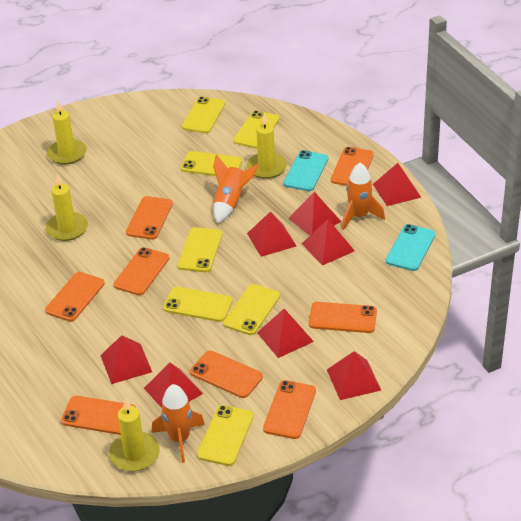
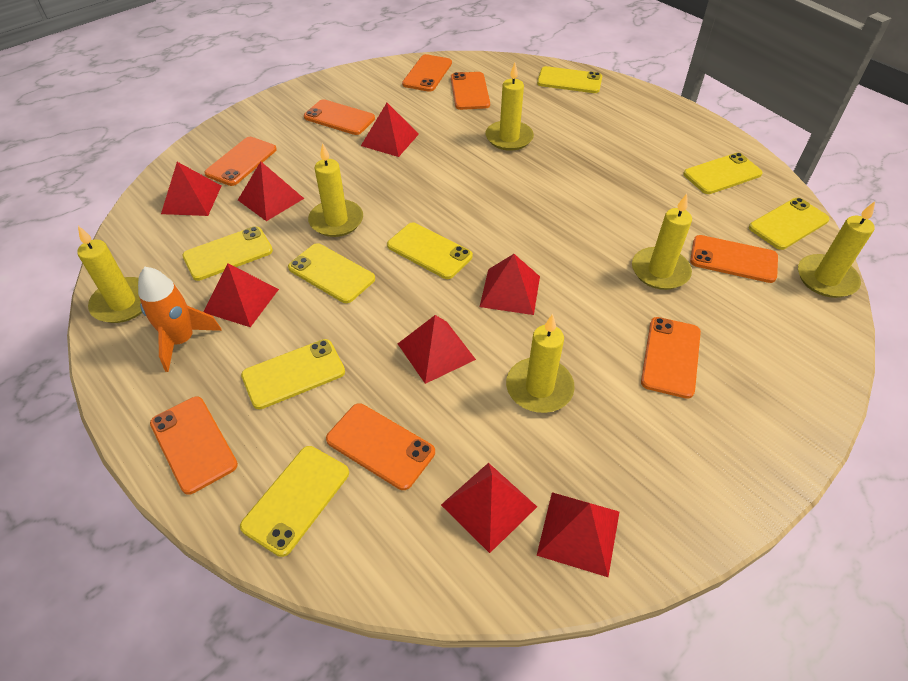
orange rocket: [152,384,205,463] [213,154,259,223] [342,162,385,230] = 3 -> [138,267,222,372] = 1
turquoise phone: [283,150,329,191] [386,224,436,271] = 2 -> none = 0
yellow candle: [46,174,88,241] [47,101,87,165] [109,398,160,472] [246,113,287,179] = 4 -> [77,226,142,323] [308,143,363,237] [486,63,534,151] [506,314,575,413] [632,194,692,290] [798,201,875,298] = 6
yellow phone: [163,287,233,322] [178,227,222,272] [181,151,242,176] [182,96,225,133] [197,405,254,466] [223,284,280,335] [233,110,280,149] = 7 -> [182,226,273,281] [240,446,349,557] [241,339,345,409] [288,243,375,303] [387,223,473,279] [537,66,602,93] [683,153,763,194] [749,198,830,250] = 8

